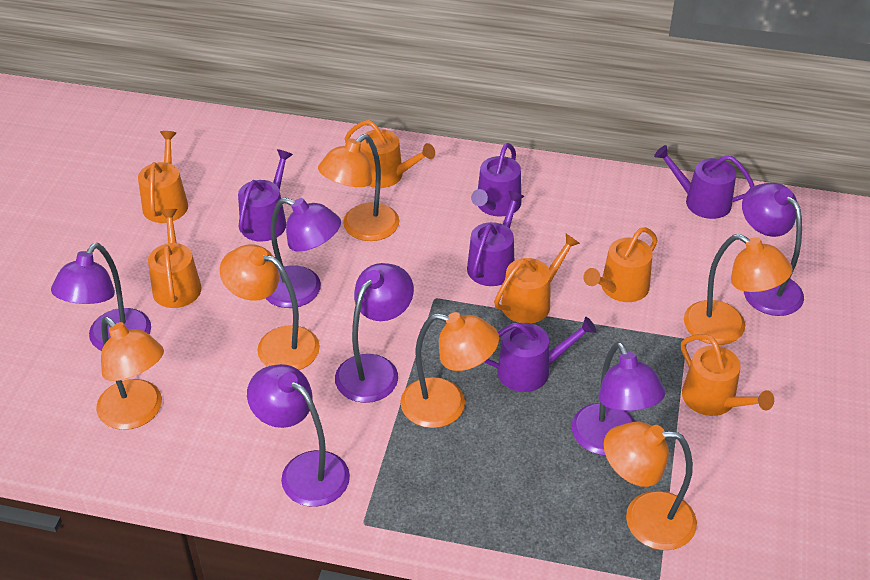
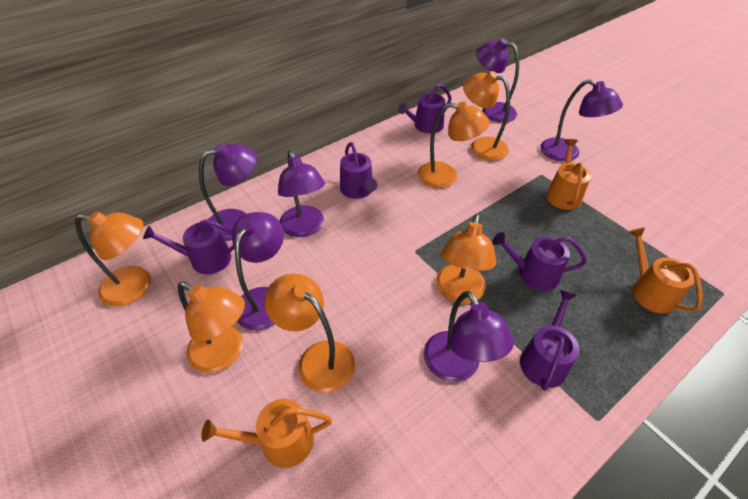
orange watering can: [138,131,188,223] [148,209,202,308] [344,120,435,188] [494,234,580,323] [583,227,658,302] [681,334,774,416] = 6 -> [201,399,332,468] [546,139,591,210] [629,228,703,314] = 3

